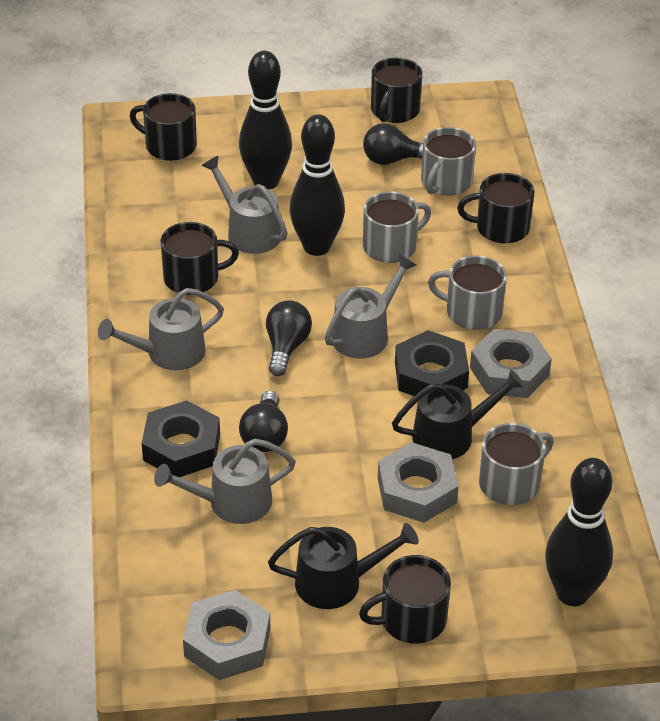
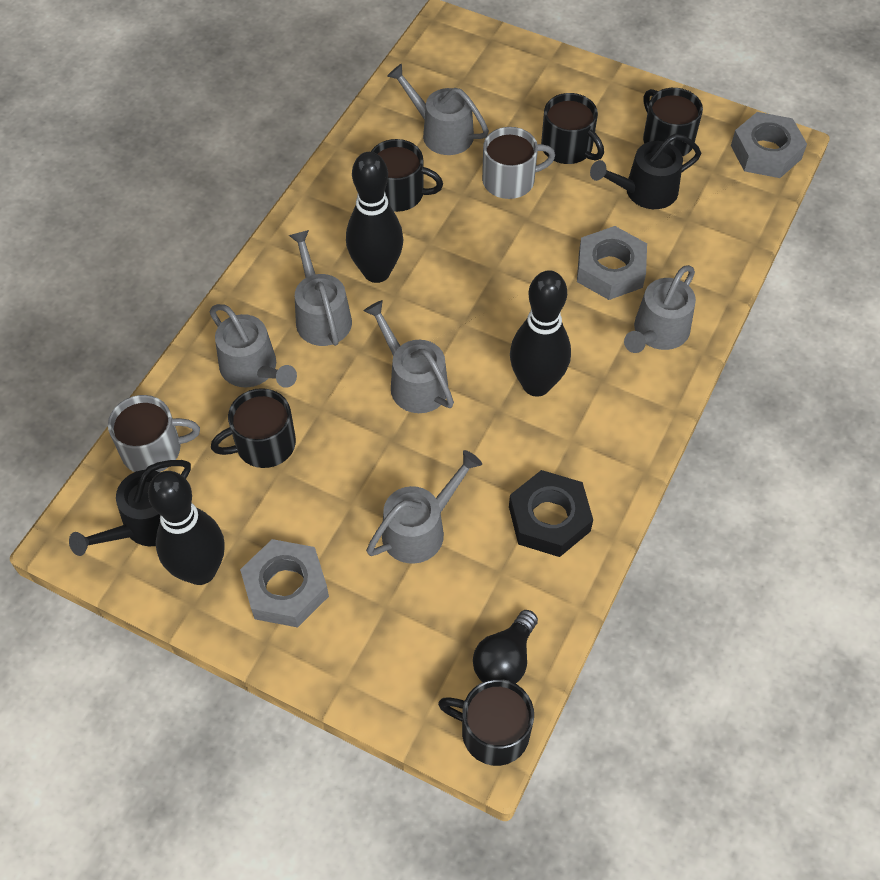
black light bulb: [239,391,288,452] [266,300,312,376] [363,123,423,165] = 3 -> [473,610,538,684] = 1
black nut: [142,400,220,477] [395,330,469,396] = 2 -> [509,470,593,557] = 1
grey mug: [363,192,431,263] [421,127,476,196] [428,256,507,330] [479,423,554,505] = 4 -> [108,395,200,472] [482,127,555,199] = 2
grey watering can: [98,288,224,370] [154,439,296,524] [201,156,288,254] [325,254,416,359] = 4 -> [210,304,297,388] [289,230,352,346] [364,300,454,413] [366,450,482,564] [387,63,489,155] [624,265,696,353] = 6

